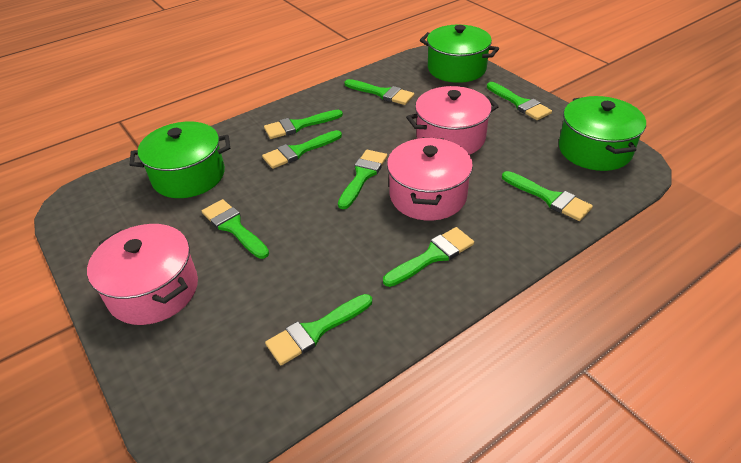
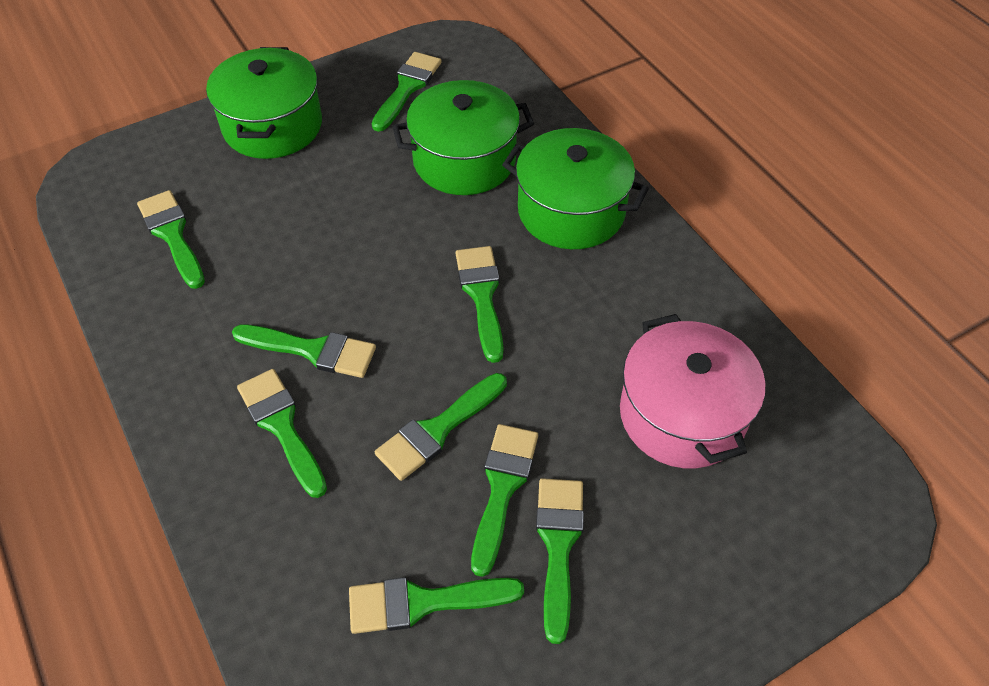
pink pot: [87,224,198,325] [387,137,473,221] [406,86,499,155] = 3 -> [620,314,766,468] = 1

